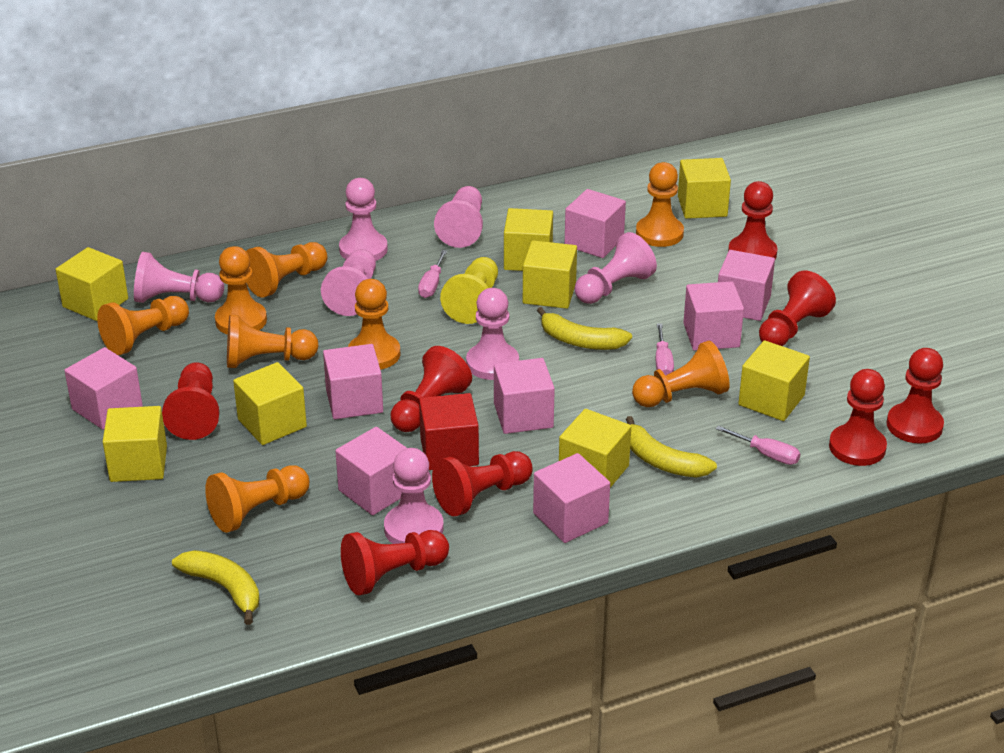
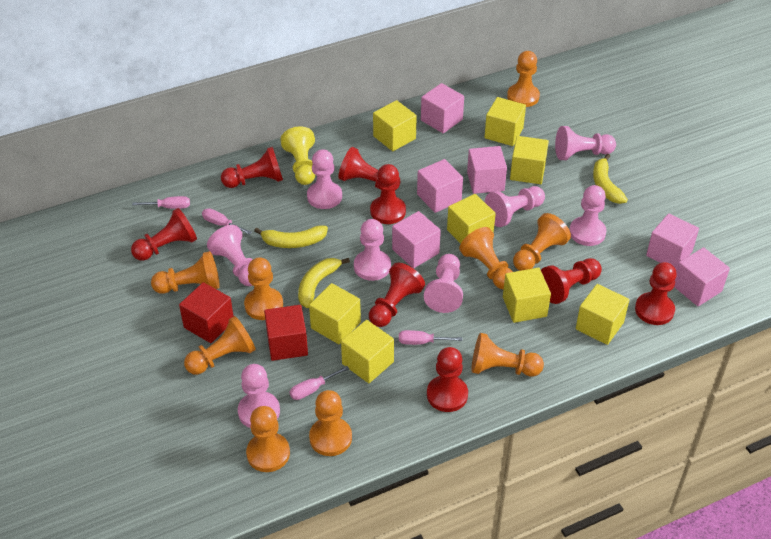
orange pawn: [97,296,189,355] [205,465,309,533] [215,246,267,335] [227,315,319,368] [246,242,327,297] [348,279,400,370] [632,340,730,407] [636,162,684,247] = 8 -> [151,251,220,294] [184,316,256,375] [244,257,283,320] [246,406,290,472] [309,390,352,456] [459,227,513,289] [471,333,544,377] [507,51,540,107] [513,213,571,271] = 9
pink cube: [64,347,143,430] [323,344,383,419] [335,427,407,515] [494,358,555,434] [533,453,610,543] [565,189,626,258] [683,281,744,351] [718,250,775,321] = 8 -> [392,211,441,268] [417,159,463,213] [421,83,464,133] [467,146,507,194] [646,213,699,271] [674,247,730,306] = 6
pink pawn: [134,252,224,303] [321,249,376,316] [339,178,388,261] [384,448,444,544] [434,186,483,248] [466,288,519,380] [574,232,657,304] = 7 -> [207,225,253,286] [238,364,280,428] [307,149,342,209] [354,219,391,281] [424,254,463,313] [485,186,545,227] [555,126,616,160] [569,185,607,246] = 8
pink screwdriver: [418,250,447,298] [656,323,674,376] [716,425,801,465] = 3 -> [132,196,190,209] [202,208,252,235] [290,366,349,400] [399,330,462,345] = 4
red cube: [419,393,479,470] = 1 -> [179,282,233,343] [264,305,308,361] = 2

